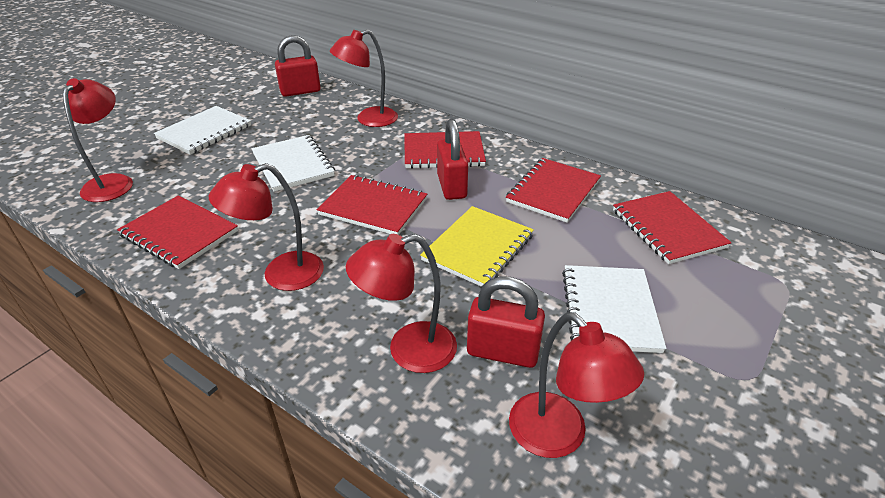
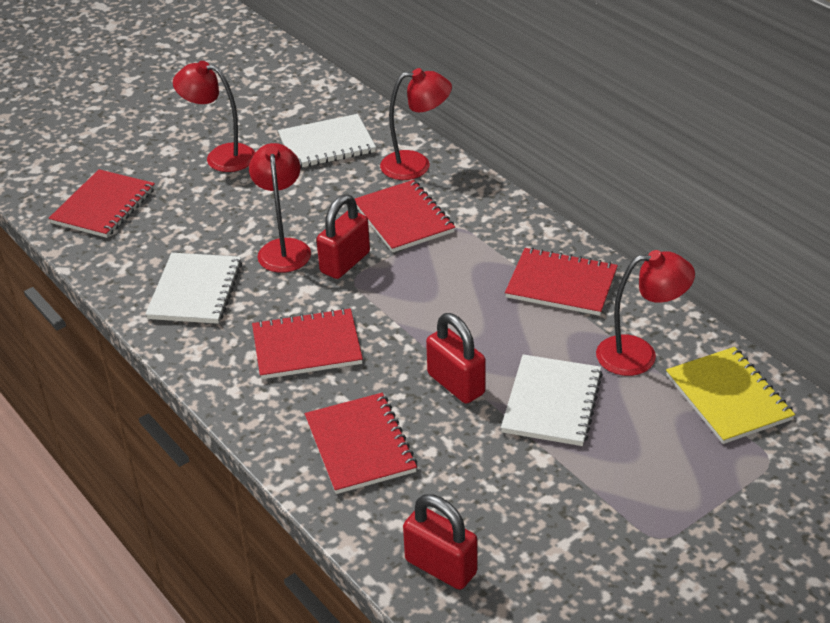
red lamp: [63,78,133,202] [209,163,324,291] [330,30,398,127] [346,234,457,373] [509,312,644,458] = 5 -> [173,61,255,172] [249,143,311,273] [380,68,452,180] [596,250,695,376] = 4

